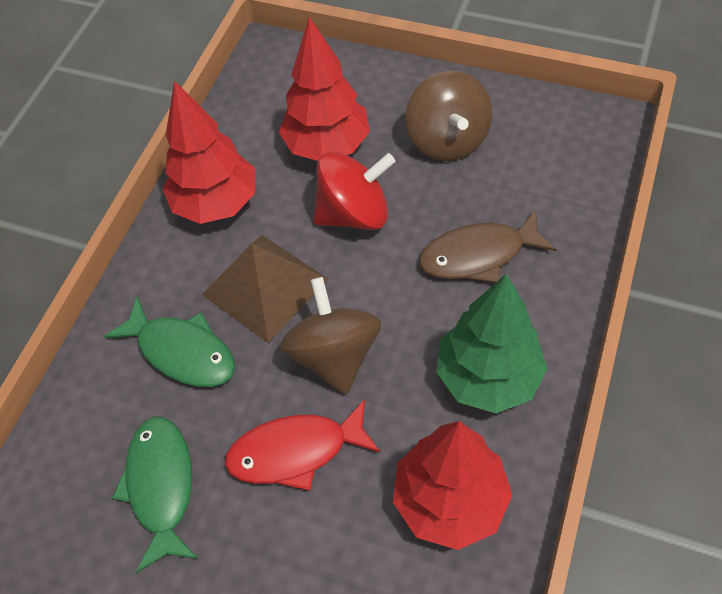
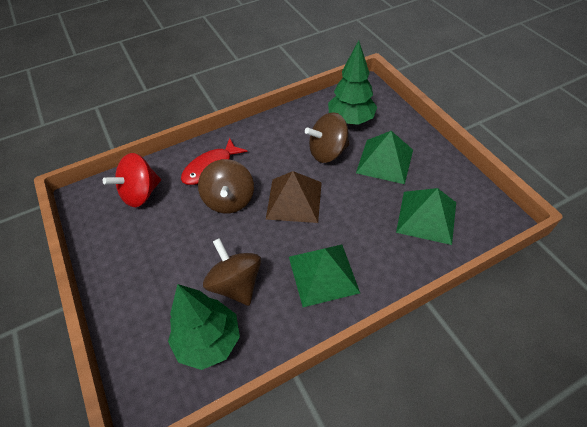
brown fish: [419,210,557,283] = 1 -> none = 0
brown spinning top: [280,277,381,394] [405,70,492,161] = 2 -> [198,159,254,213] [203,238,261,306] [305,112,349,163] = 3
green fish: [104,297,235,387] [112,416,198,573] = 2 -> none = 0
green pyramid: none = 0 -> [289,245,360,307] [356,131,413,184] [396,188,456,245] = 3
green tree: [436,274,548,413] = 1 -> [168,284,240,370] [328,40,377,125] = 2
red tree: [163,81,255,224] [279,17,370,161] [393,421,513,550] = 3 -> none = 0

